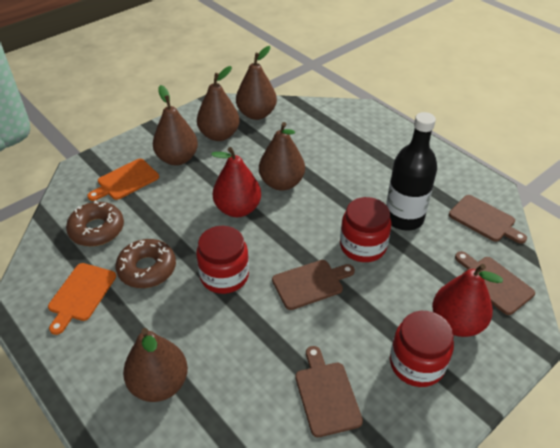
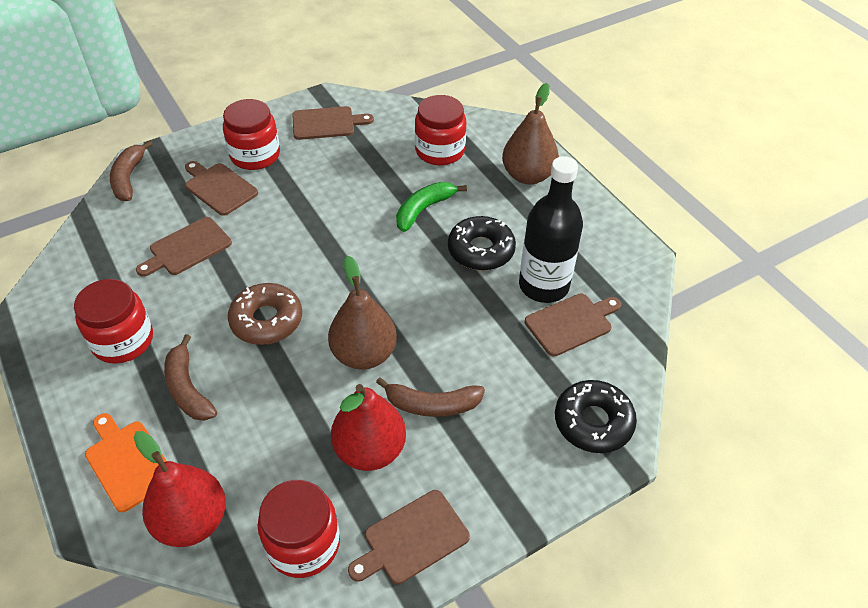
black donut: none = 0 -> [448,216,516,271] [555,380,637,453] = 2
brown banana: none = 0 -> [110,140,153,201] [164,334,217,421] [376,377,485,417] = 3
brown cutting board: [272,260,355,310] [295,346,363,437] [449,195,527,244] [455,251,535,315] = 4 -> [136,217,232,277] [185,161,258,216] [292,106,374,140] [348,490,470,584] [525,293,621,357] = 5
brown donut: [66,200,124,246] [116,239,176,288] = 2 -> [228,283,302,345] = 1
brown pear: [123,328,188,402] [153,85,198,165] [197,66,240,141] [236,46,277,120] [259,122,305,191] = 5 -> [328,256,397,369] [502,83,559,184] = 2
green banana: none = 0 -> [396,182,467,232] = 1
orange cutting board: [48,263,116,335] [87,159,159,201] = 2 -> [85,413,167,512] = 1
red jar: [196,226,249,294] [340,197,391,262] [390,311,454,387] = 3 -> [74,279,153,364] [223,99,280,170] [258,480,340,578] [415,95,466,165] = 4

